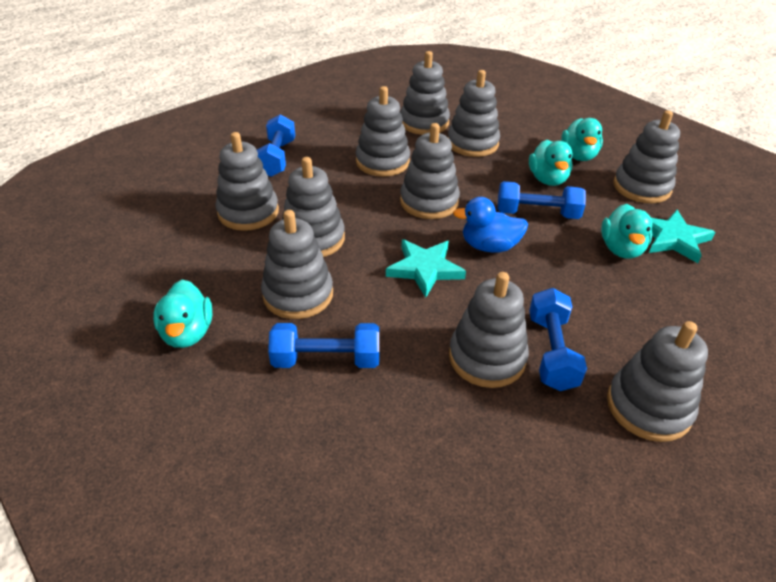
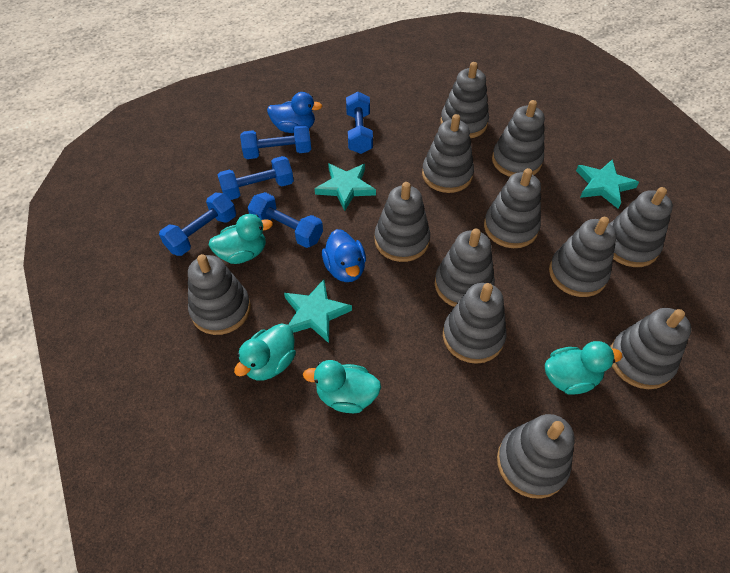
blue duck: [453,197,528,253] = 1 -> [267,92,323,133] [322,229,366,282] = 2
blue dumbbell: [257,114,295,177] [268,323,379,368] [497,181,586,219] [529,288,587,391] = 4 -> [159,193,236,256] [218,156,294,200] [240,125,311,159] [248,192,323,248] [346,92,373,154] = 5
grey stacking toy: [216,132,279,231] [261,210,333,319] [282,157,345,257] [356,86,410,177] [400,51,450,135] [400,123,460,219] [448,70,500,157] [449,272,529,388] [607,321,708,442] [613,110,680,203] = 10 -> [188,254,251,335] [375,182,430,262] [422,114,474,193] [435,229,495,307] [440,62,489,138] [443,283,506,364] [484,168,541,248] [492,100,545,177] [497,414,575,499] [549,217,617,297] [610,187,673,267] [610,308,691,389] = 12
turquoise star: [386,239,466,298] [649,210,715,263] = 2 -> [284,279,352,343] [315,163,376,211] [576,159,639,208] = 3

